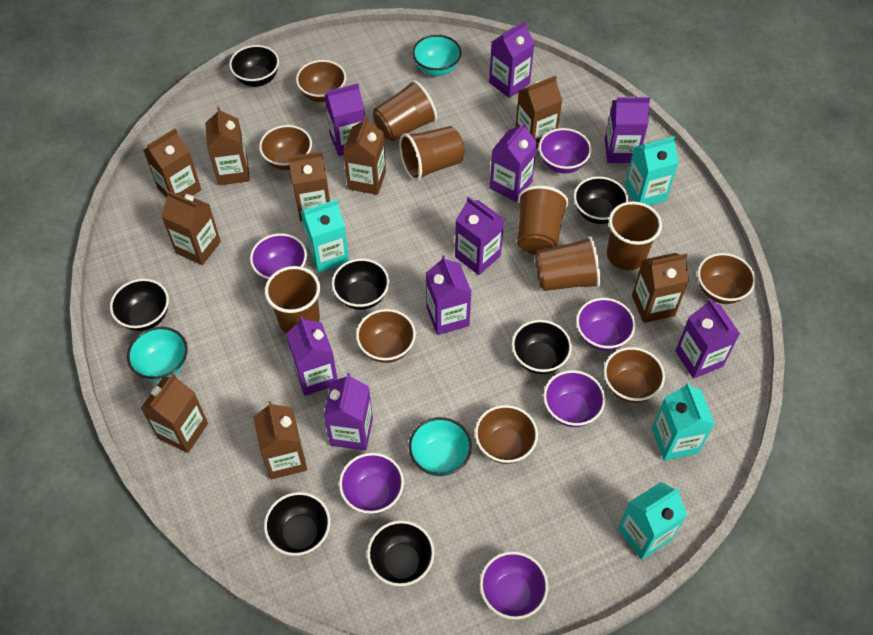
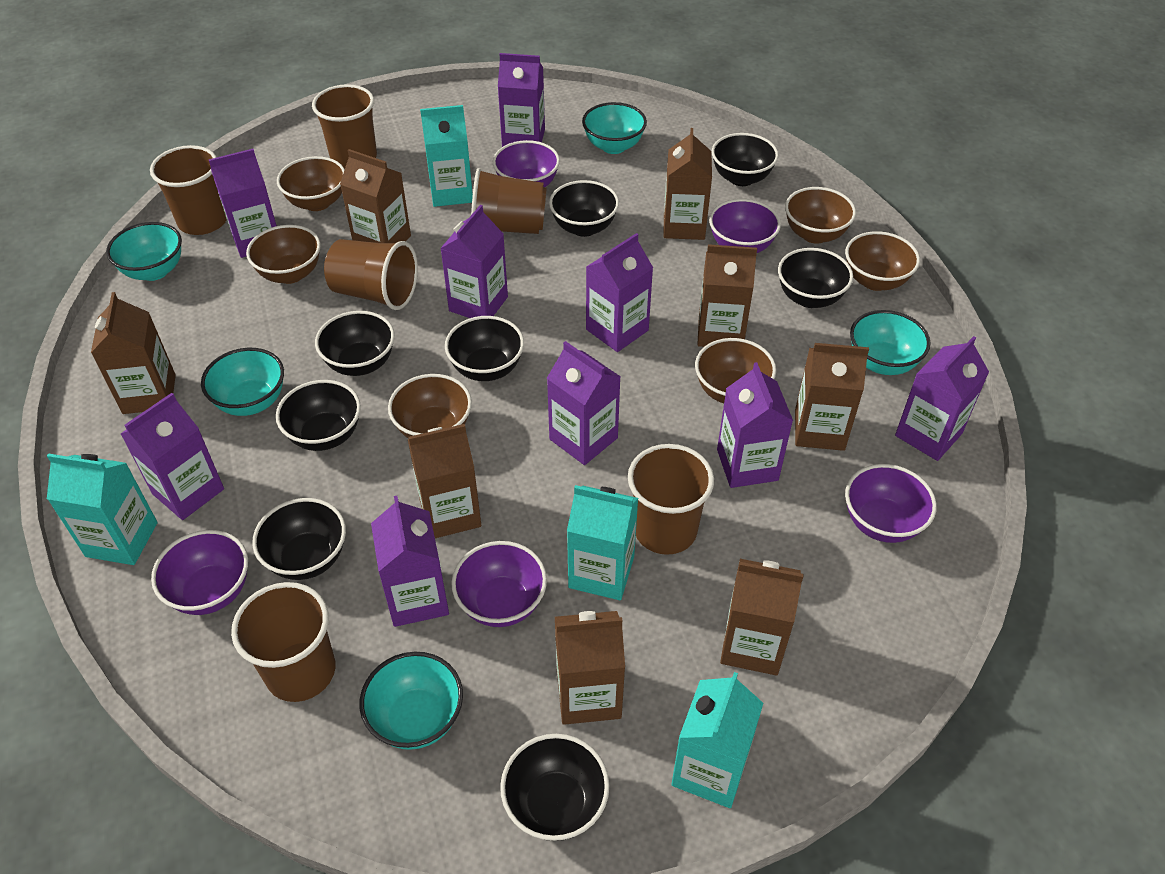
black bowl: [110,279,169,331] [229,45,279,87] [264,492,330,556] [332,258,389,310] [367,520,435,586] [512,320,572,374] [574,176,628,224] = 7 -> [252,498,346,580] [276,380,361,451] [315,311,395,376] [445,316,524,381] [500,734,609,841] [549,180,619,237] [712,133,779,186] [778,248,853,308] = 8
brown carton: [141,374,208,453] [144,128,201,198] [161,190,221,265] [205,107,250,185] [253,401,307,480] [288,151,330,221] [343,116,386,195] [515,76,563,148] [632,253,689,323] = 9 -> [91,292,176,414] [340,149,411,243] [408,424,481,538] [555,611,625,725] [663,128,712,240] [697,244,757,347] [720,559,804,676] [795,343,869,451] = 8
purple bowl: [250,233,307,281] [339,453,404,514] [480,551,548,619] [539,128,592,173] [543,370,606,427] [576,298,636,351] = 6 -> [151,530,248,615] [451,541,547,627] [493,140,560,187] [709,199,781,253] [845,464,937,543] = 5
turquoise bowl: [127,327,188,381] [408,417,472,477] [412,35,461,76] = 3 -> [106,222,182,281] [201,348,284,416] [359,652,463,750] [582,102,647,154] [850,310,931,375] = 5

